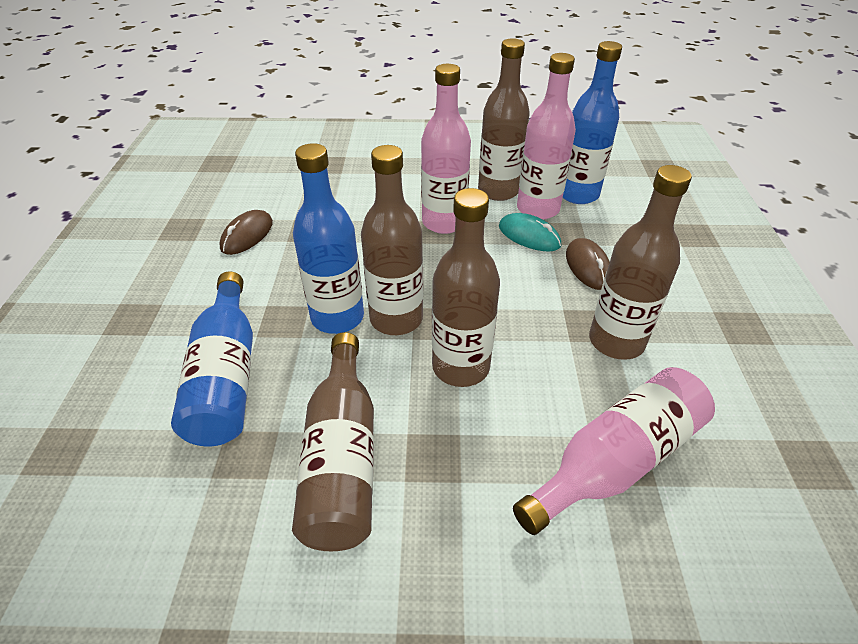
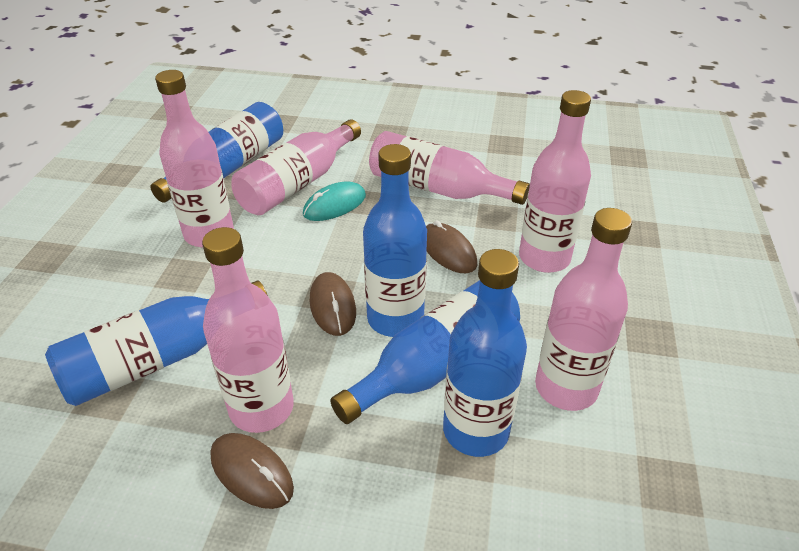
blue bottle: [171,271,253,446] [293,143,364,334] [563,41,622,204] = 3 -> [45,281,268,406] [150,102,283,203] [330,280,520,424] [363,144,427,337] [443,249,527,457] = 5
brown bottle: [292,332,374,551] [361,145,423,335] [432,188,500,387] [478,38,530,201] [589,165,692,360] = 5 -> none = 0
brown mouse: [220,210,273,255] [566,238,610,290] = 2 -> [210,433,294,509] [310,272,356,336] [426,220,477,273] = 3
pink bottle: [421,64,471,234] [513,367,715,535] [517,53,576,220] = 3 -> [155,70,234,248] [202,227,294,433] [231,119,361,215] [369,131,530,205] [519,90,591,273] [535,208,632,411] = 6

